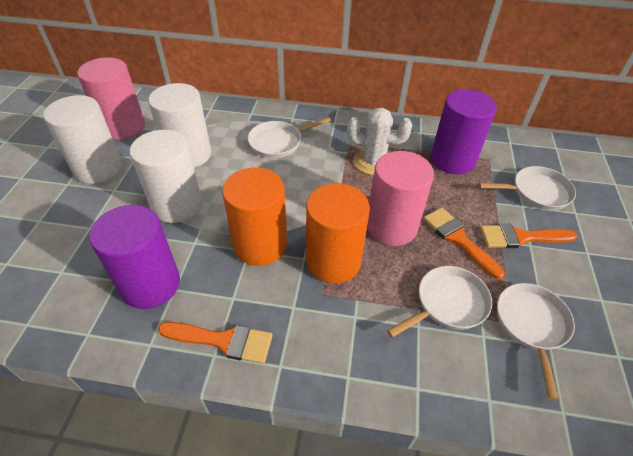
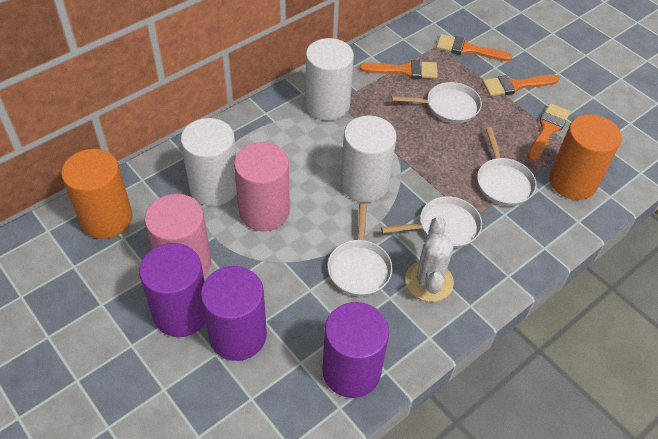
orange brush: [158,322,273,364] [423,208,505,279] [480,224,577,248] = 3 -> [360,60,438,79] [436,34,513,61] [483,75,560,96] [527,103,571,161] = 4
purple cylinder: [89,205,180,309] [431,89,497,174] = 2 -> [139,243,206,337] [201,266,267,361] [322,302,389,398] = 3

